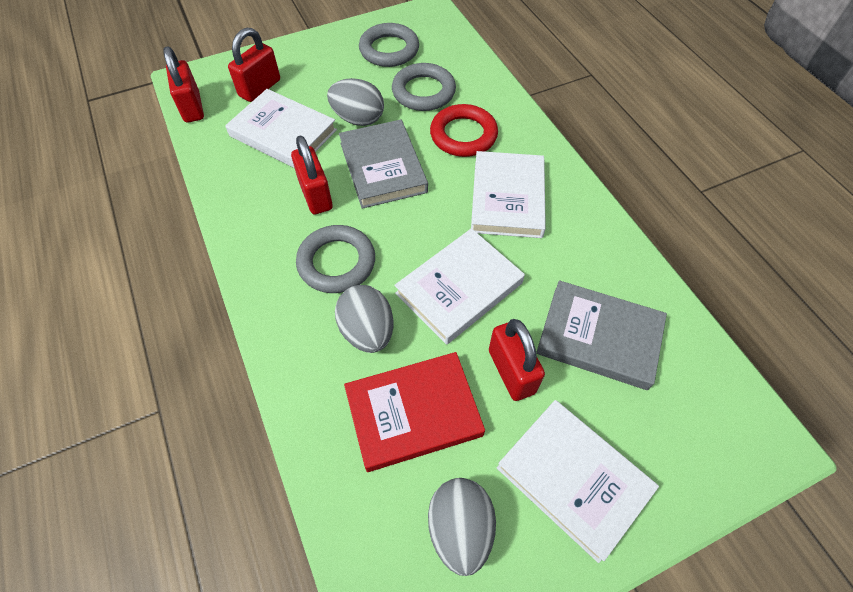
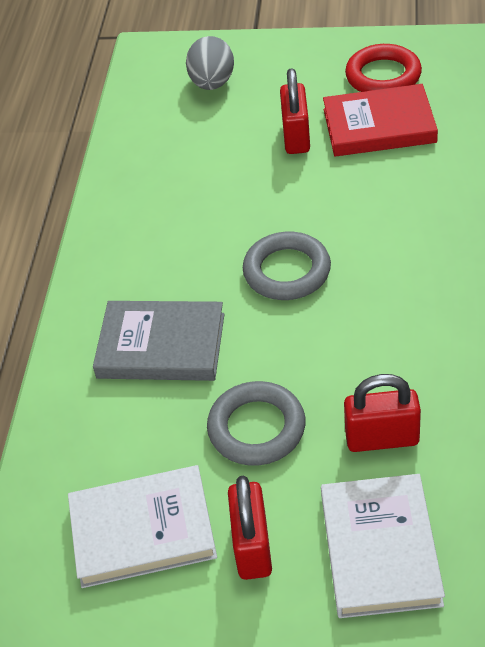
grey book: [339,120,428,209] [536,280,667,390] = 2 -> [93,301,224,381] = 1
grey egg: [327,78,384,126] [335,285,393,353] [428,478,496,576] = 3 -> [186,36,234,90] = 1
grey ring: [296,225,375,293] [359,23,419,67] [392,63,456,111] = 3 -> [207,381,305,466] [243,232,331,300] = 2
red padlock: [163,46,204,123] [228,28,280,102] [291,135,333,215] [489,319,545,401] = 4 -> [228,476,272,580] [280,68,310,154] [344,374,421,452] = 3
white book: [225,89,337,168] [394,228,525,345] [471,151,546,238] [497,400,659,563] = 4 -> [68,465,217,588] [321,474,445,618] = 2

